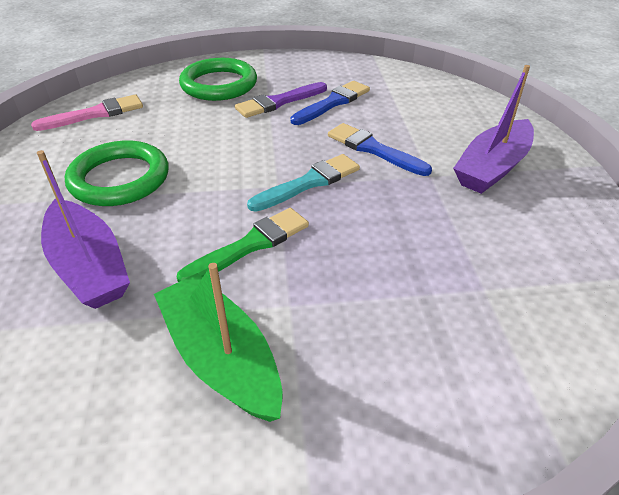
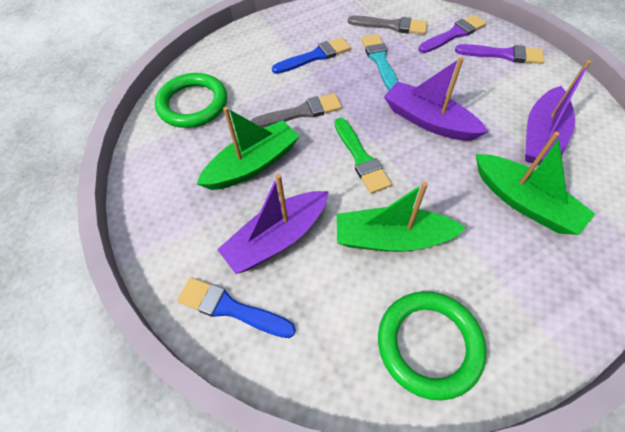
green boat: [154,263,283,422] = 1 -> [196,107,300,190] [337,182,466,252] [476,132,595,235] = 3
grey brush: none = 0 -> [251,93,342,128] [348,15,427,34] = 2
pink brush: [31,95,143,131] = 1 -> none = 0
purple boat: [37,150,130,309] [453,65,534,194] = 2 -> [217,174,329,274] [384,57,488,141] [525,60,591,165] = 3
purple brush: [235,82,327,118] = 1 -> [418,14,487,53] [455,44,544,64] = 2

